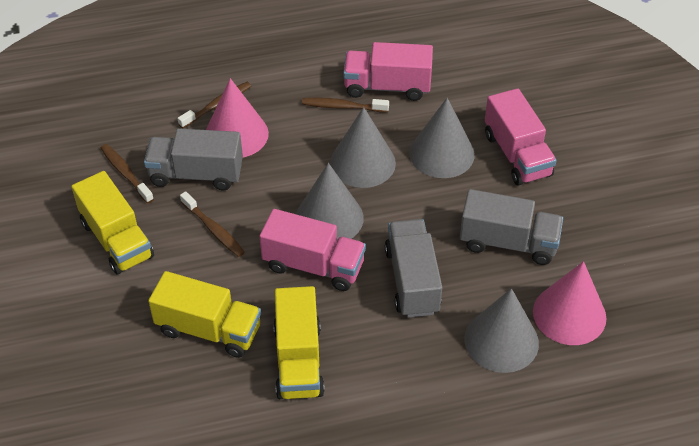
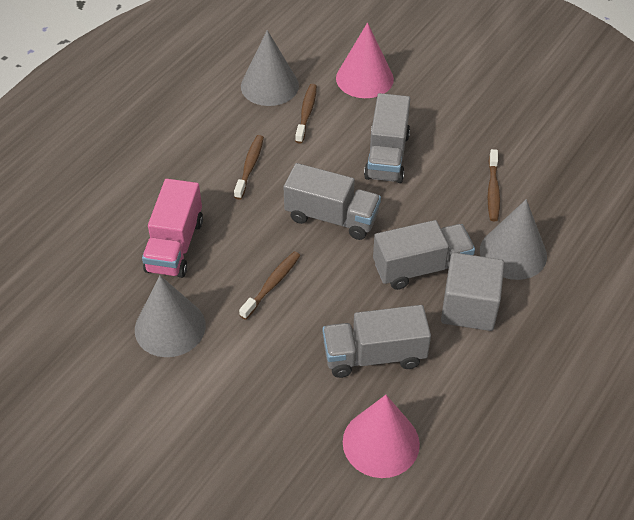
grey cone: [296,163,364,241] [330,107,396,188] [409,98,475,178] [464,288,539,373] = 4 -> [135,276,206,357] [241,30,299,106] [480,199,547,280] = 3
grey cube: none = 0 -> [441,253,504,331] = 1
grey truck: [144,128,243,191] [385,219,442,318] [460,189,563,265] = 3 -> [284,163,381,240] [323,305,431,378] [364,93,410,183] [373,220,475,290] = 4
pink truck: [259,209,366,291] [343,42,433,101] [485,88,557,186] = 3 -> [142,179,203,278] = 1
yellow truck: [71,171,154,275] [148,271,261,358] [273,286,325,399] = 3 -> none = 0

